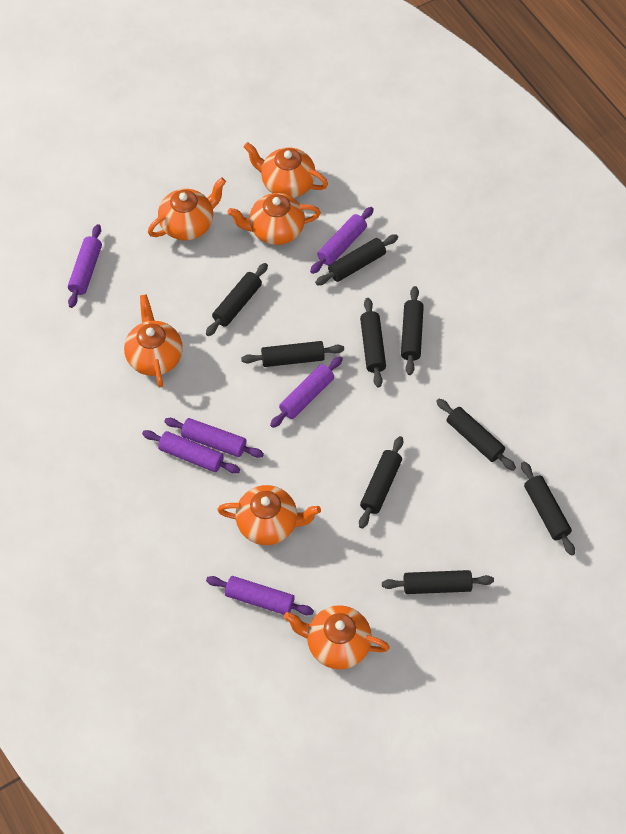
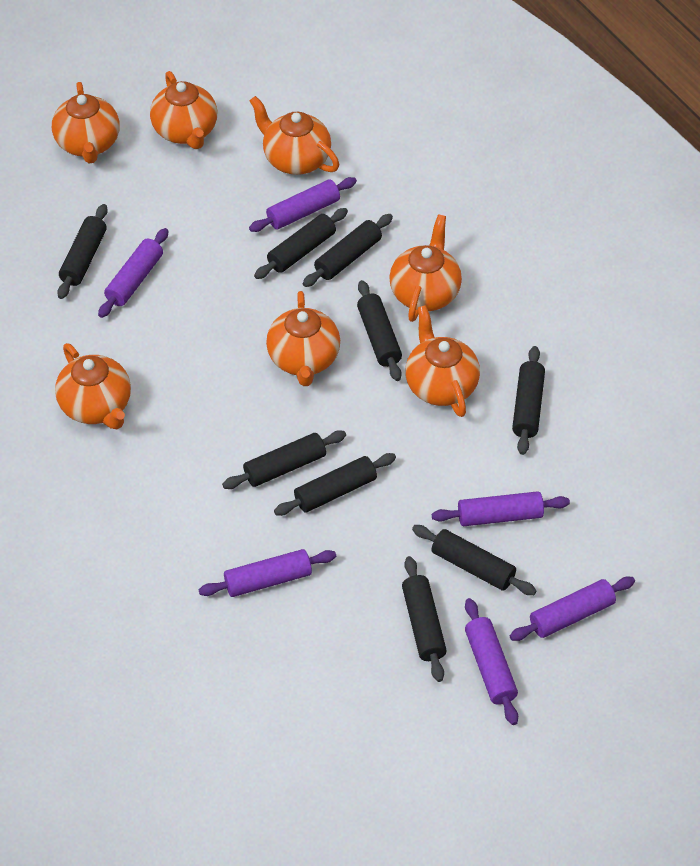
orange teapot: [124,294,183,387] [148,177,226,241] [217,485,321,545] [227,193,321,245] [244,142,328,198] [284,605,390,669] = 6 -> [52,82,120,163] [55,343,131,429] [150,71,217,149] [249,96,339,175] [266,291,340,386] [389,215,462,322] [405,305,480,417] = 7

